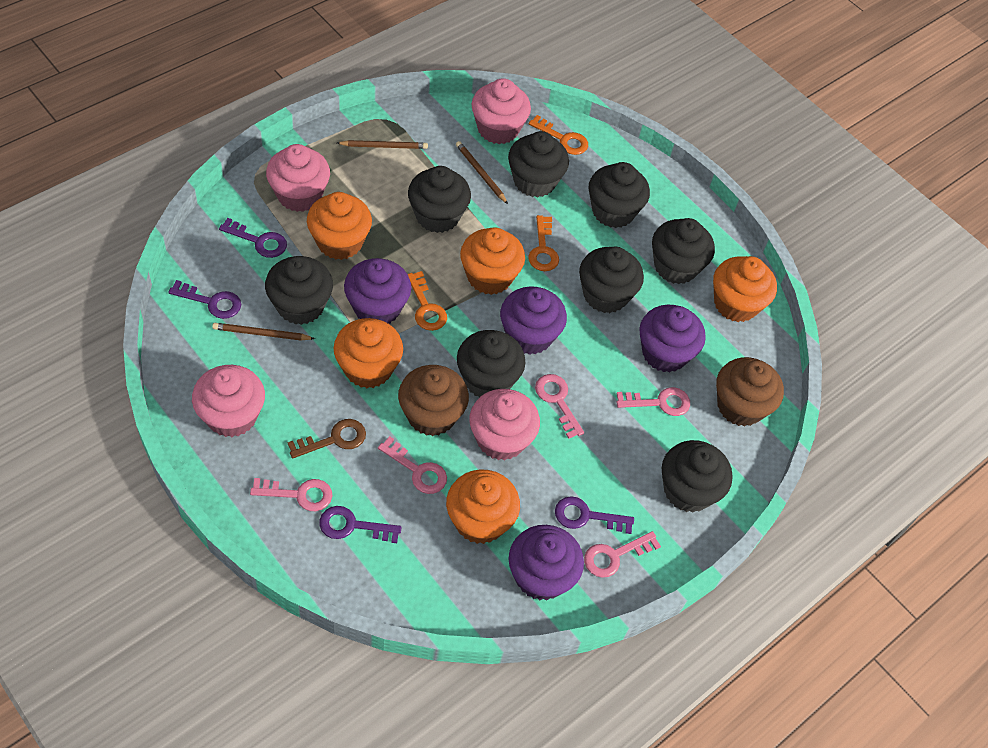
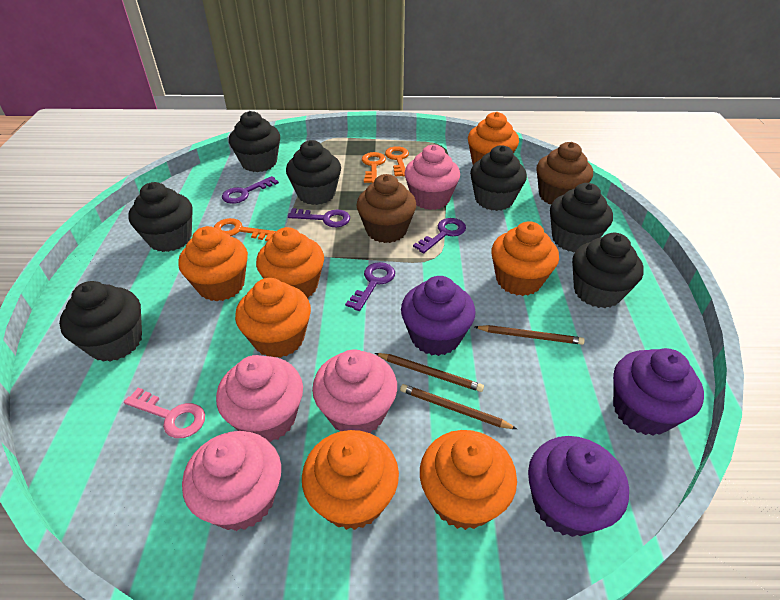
black cupcake: [265,256,333,325] [408,166,471,233] [457,330,526,398] [508,131,569,198] [579,247,644,313] [589,162,650,228] [652,218,715,284] [662,440,733,512] = 8 -> [59,281,142,362] [128,182,192,252] [229,111,280,172] [286,140,341,205] [470,145,527,211] [550,183,613,252] [572,233,644,308] = 7
brown key: [288,419,366,458] = 1 -> none = 0
orange cupcake: [307,192,372,260] [334,318,403,388] [446,469,520,544] [460,227,525,295] [713,256,777,322] = 5 -> [178,226,248,301] [235,278,311,358] [256,227,324,298] [302,430,399,530] [420,430,517,530] [468,112,519,165] [491,221,559,296] = 7
pink key: [250,478,332,511] [378,436,447,494] [535,374,584,439] [584,531,661,578] [616,387,690,416] = 5 -> [124,388,205,438] = 1
purple cupcake: [344,258,411,324] [500,286,567,355] [509,525,584,600] [639,305,706,373] = 4 -> [401,276,475,356] [528,436,629,537] [613,348,704,436] = 3

